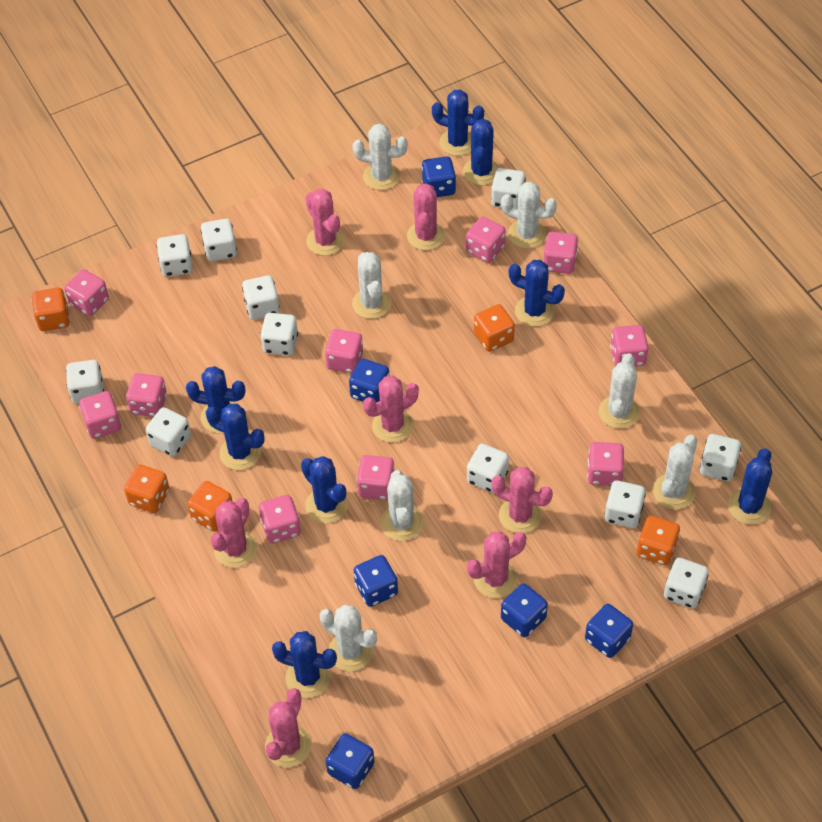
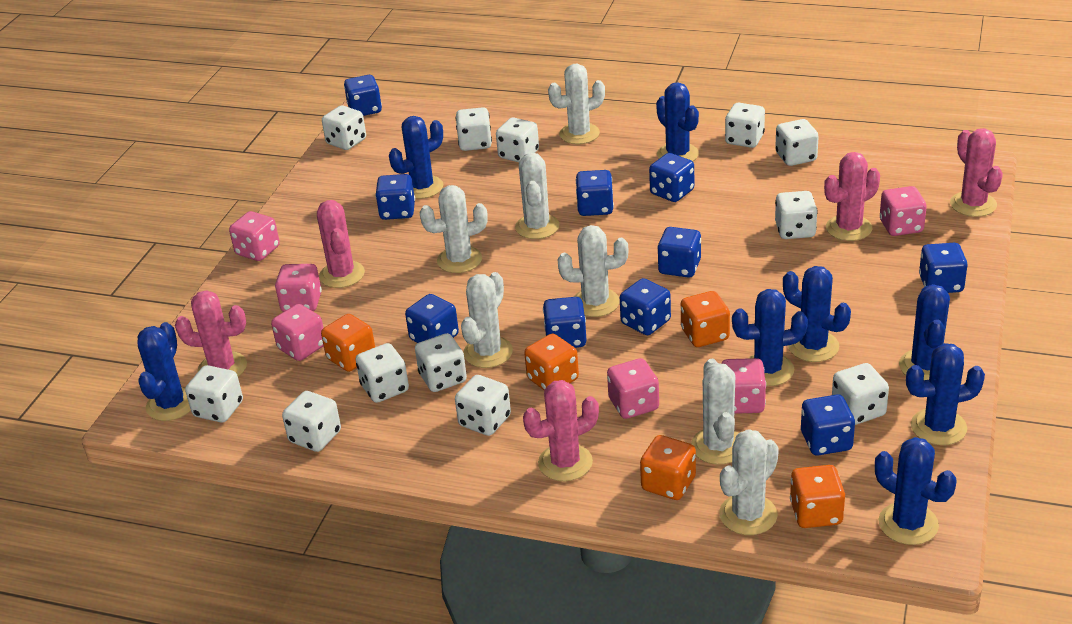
blue dice: [326,733,375,789] [349,359,389,402] [354,555,398,607] [422,156,456,197] [501,583,548,637] [585,604,633,658] = 6 -> [344,75,382,116] [375,174,415,220] [405,294,459,343] [543,297,587,348] [576,170,614,216] [620,278,671,335] [649,153,694,202] [657,227,701,278] [801,395,855,455] [919,243,968,293] = 10
pink cactus: [211,498,257,568] [265,688,311,767] [305,189,345,256] [363,376,419,443] [407,183,445,250] [467,531,526,598] [492,467,553,533] = 7 -> [175,290,247,377] [317,200,365,288] [523,380,599,481] [824,152,880,241] [950,128,1003,217] = 5
pink dice: [65,269,109,316] [79,391,121,439] [126,373,167,417] [259,495,301,544] [325,329,363,373] [357,455,395,500] [466,217,506,263] [543,232,578,274] [587,442,624,486] [610,325,649,367] = 10 -> [229,211,280,261] [271,304,323,361] [275,264,322,312] [607,358,659,419] [721,358,766,414] [880,186,927,236] = 6
white dice: [66,360,104,404] [146,407,191,457] [157,234,193,277] [201,219,237,262] [242,275,280,320] [260,313,298,356] [467,444,509,493] [491,168,526,208] [604,480,646,528] [664,558,709,609] [700,434,741,481] = 11 -> [185,365,243,423] [282,391,341,452] [322,105,366,150] [355,343,409,403] [415,333,467,392] [455,375,511,436] [456,107,492,151] [496,117,539,162] [725,103,765,148] [775,119,819,166] [775,191,818,239] [832,363,889,425] = 12

